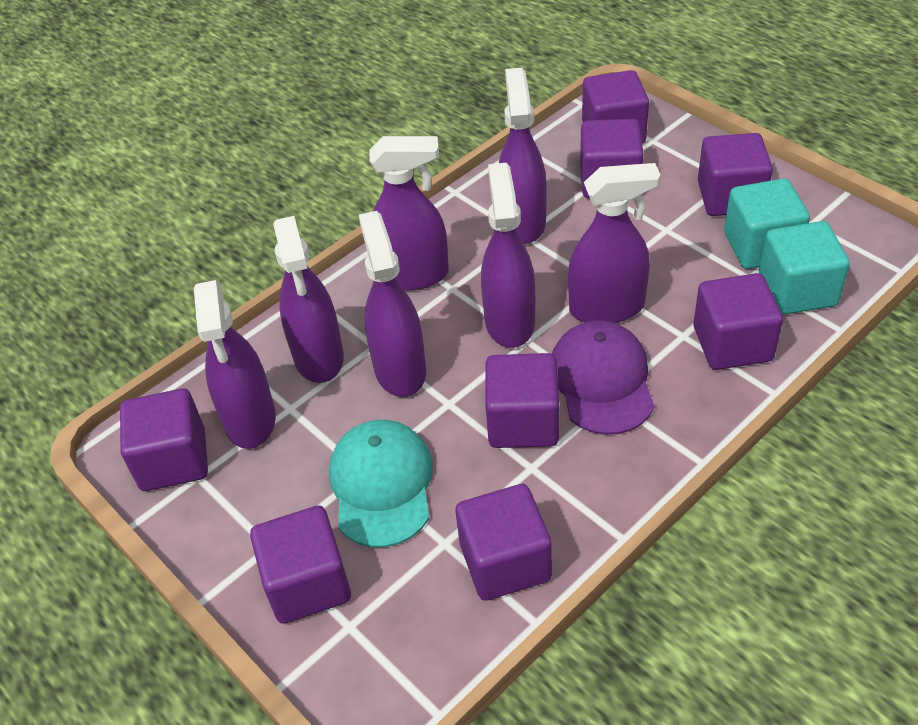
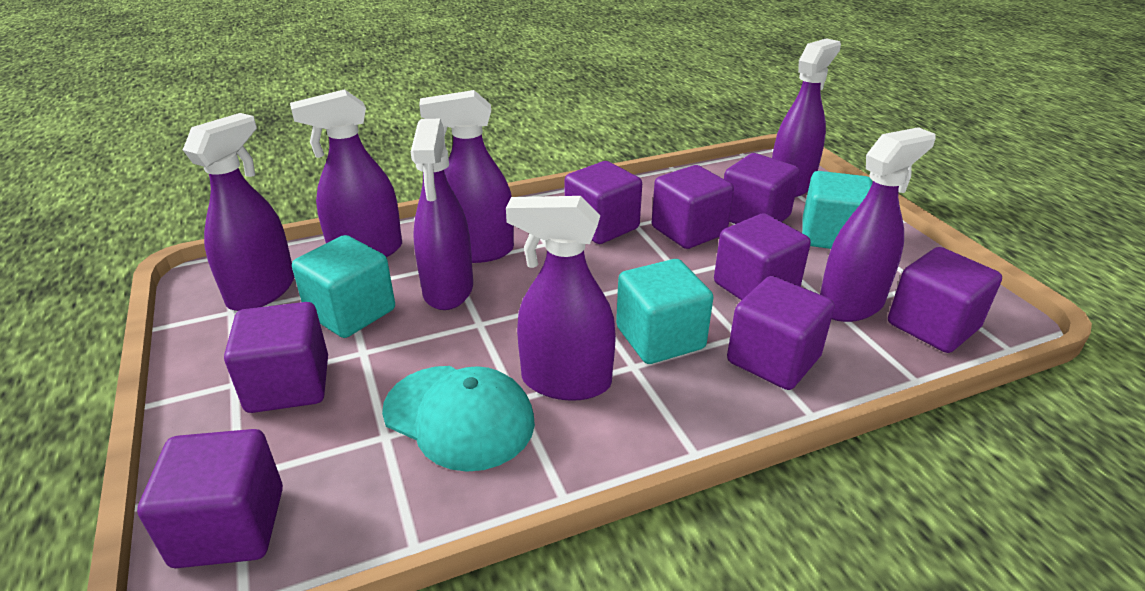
purple cap: [552,320,654,435] = 1 -> none = 0
turquoise cube: [724,179,810,269] [759,221,850,315] = 2 -> [292,235,395,338] [616,259,713,364] [802,171,873,249] = 3

